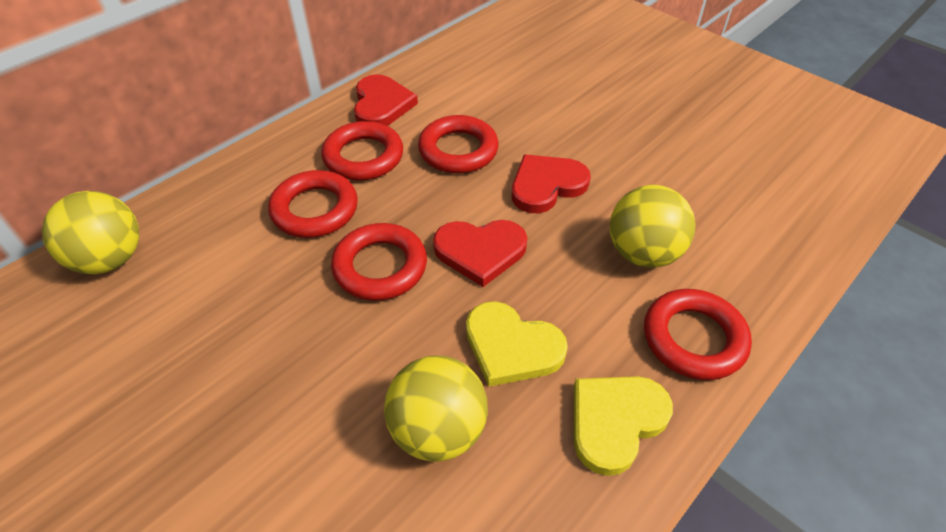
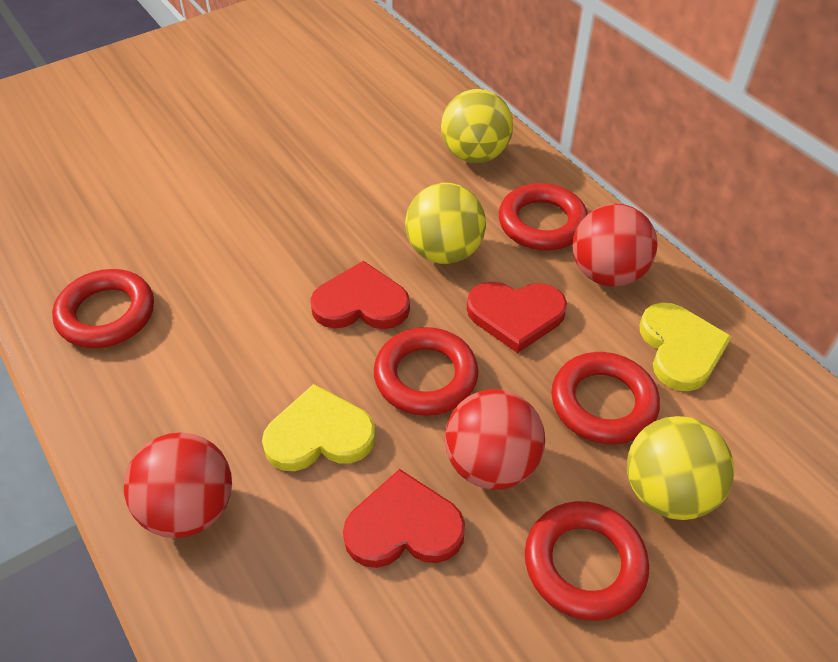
red ball: none = 0 -> [124,432,232,538] [445,389,545,490] [572,204,658,287] = 3

